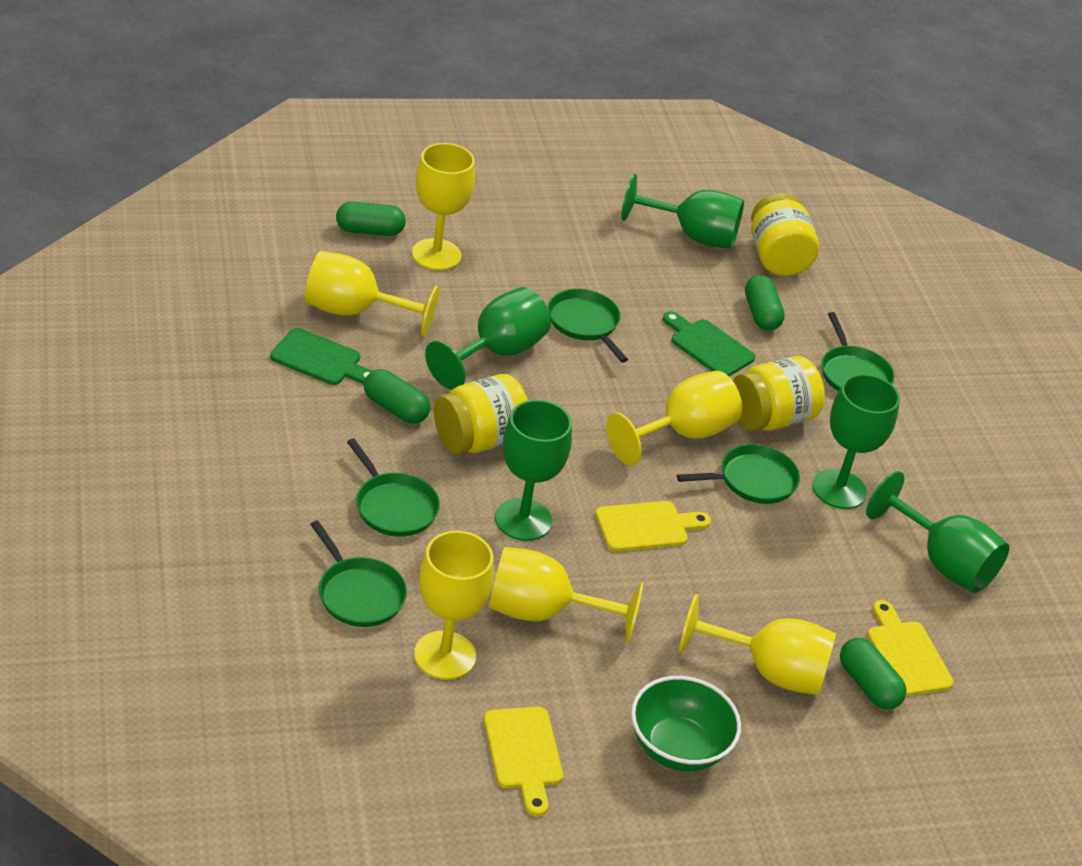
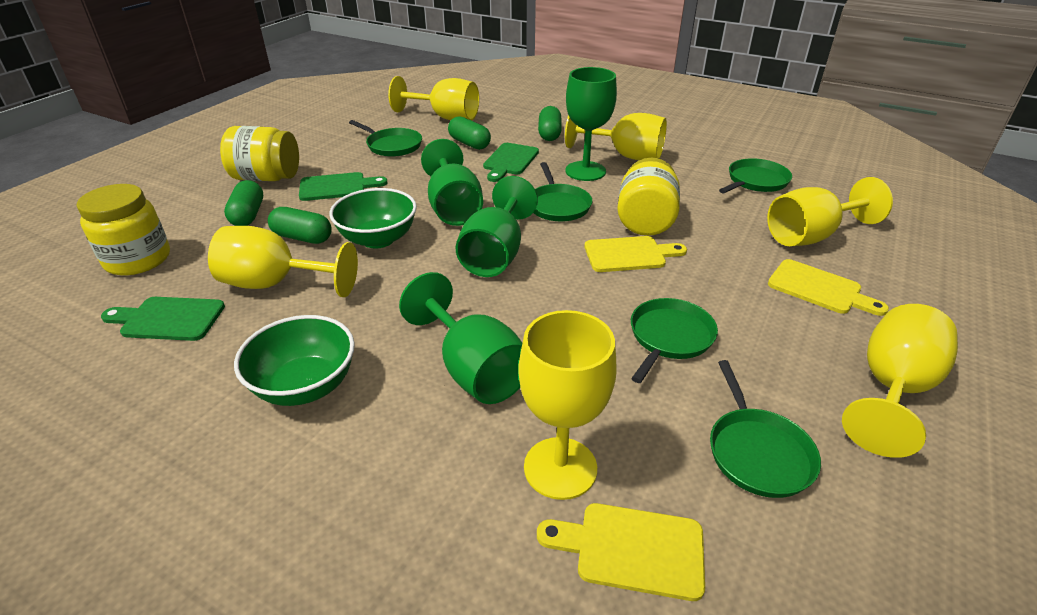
green bowl: [631,676,741,771] = 1 -> [234,315,355,406] [329,188,417,248] = 2
green cutting board: [270,328,373,385] [663,311,755,376] = 2 -> [101,297,225,341] [299,172,388,201] [483,143,539,182] = 3
green goblet: [425,287,551,390] [495,400,572,541] [621,174,744,249] [812,374,900,509] [866,471,1009,593] = 5 -> [399,272,522,404] [421,139,483,226] [456,176,538,277] [565,67,617,181] = 4

